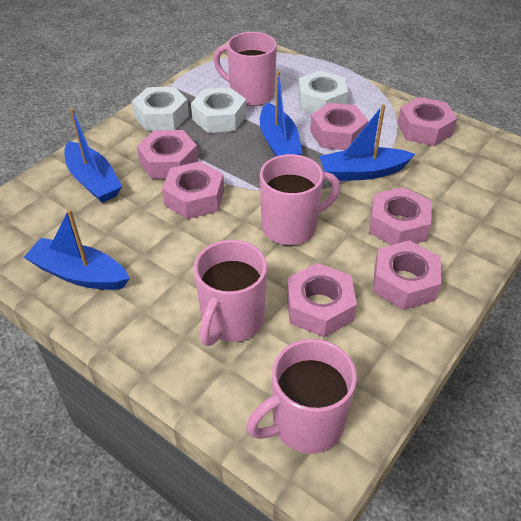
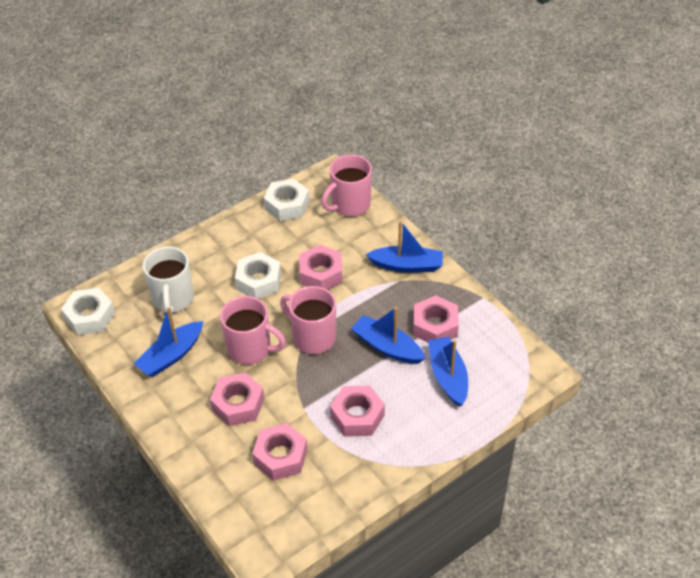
pink mug: [194,240,267,346] [214,32,277,106] [246,339,357,454] [260,154,340,245] = 4 -> [220,296,286,364] [280,286,336,354] [321,154,372,217] = 3
pink nut: [137,130,198,179] [162,161,224,219] [287,263,357,337] [310,103,368,150] [369,187,432,245] [373,240,441,310] [397,97,457,146] = 7 -> [210,372,265,426] [252,423,308,481] [299,245,343,290] [330,385,385,437] [413,295,459,342] = 5
white mug: none = 0 -> [143,247,194,315] = 1

